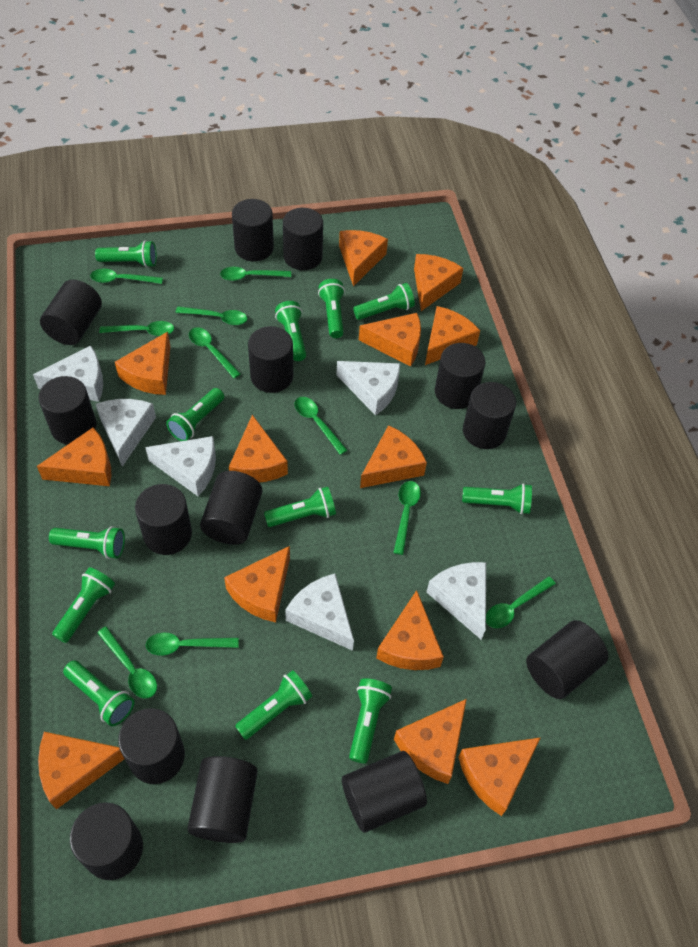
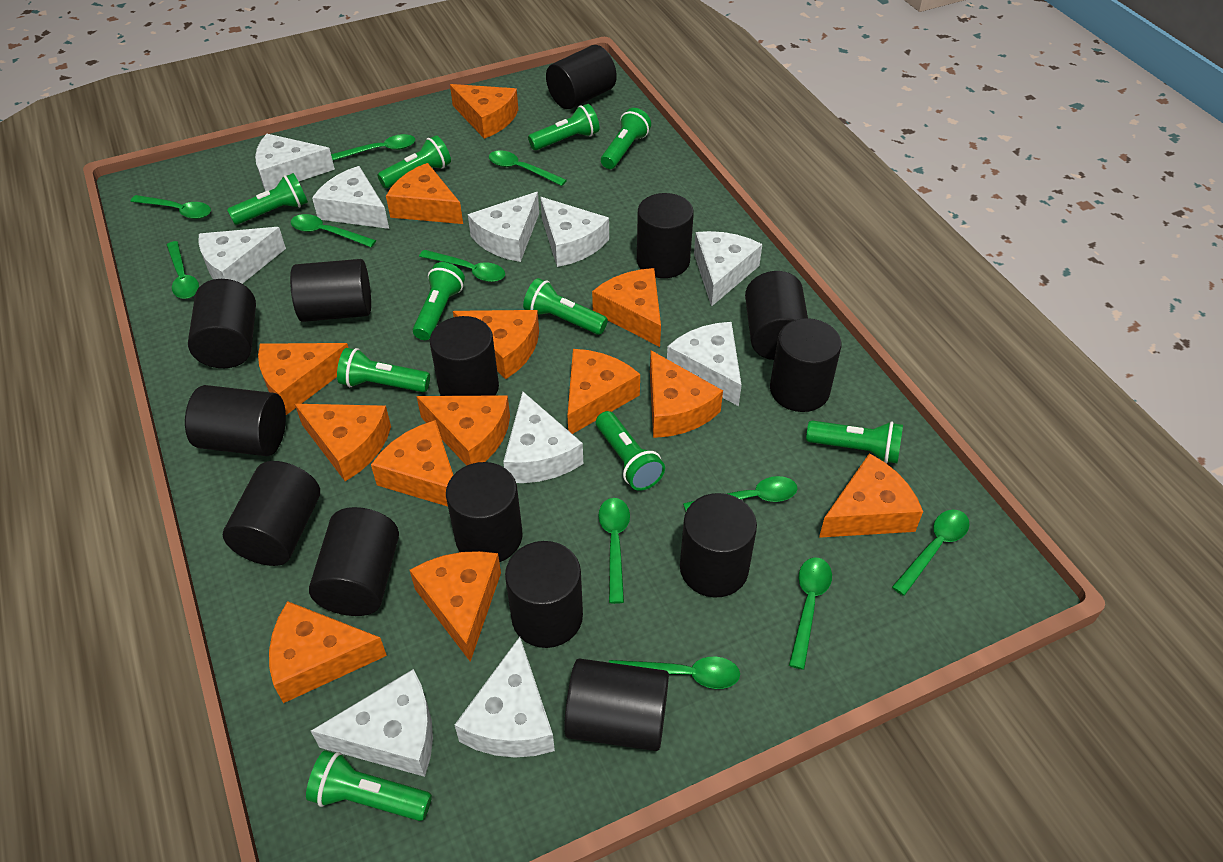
green flashlight: [49,526,125,559] [52,567,115,643] [63,660,134,726] [95,240,157,268] [166,388,224,441] [235,670,312,740] [264,487,336,527] [275,301,306,361] [318,279,345,338] [349,678,392,764] [353,283,415,320] [462,483,532,514] = 12 -> [227,173,308,225] [306,750,432,821] [337,348,430,392] [377,135,451,188] [413,262,465,340] [523,278,608,335] [528,104,599,150] [596,411,665,491] [601,108,651,169] [806,421,903,463] = 10
green spoon: [90,269,163,284] [97,626,157,699] [99,321,174,336] [146,632,239,656] [176,306,247,325] [189,327,241,378] [220,267,291,281] [295,397,347,455] [393,481,421,555] [486,576,556,628] = 10 -> [130,195,211,219] [167,241,199,299] [291,214,376,247] [331,134,415,161] [419,250,505,282] [489,150,567,186] [598,498,630,604] [609,657,740,689] [683,476,797,512] [789,557,832,670] [892,510,970,596] = 11
white cheese: [33,346,103,402] [96,399,156,467] [145,436,216,496] [285,574,354,651] [336,361,400,416] [427,562,486,640] = 6 -> [198,227,286,284] [255,134,335,191] [311,669,433,777] [312,166,389,229] [455,637,555,757] [468,192,539,262] [503,391,583,483] [540,197,609,267] [667,322,742,406] [694,231,762,307] = 10

